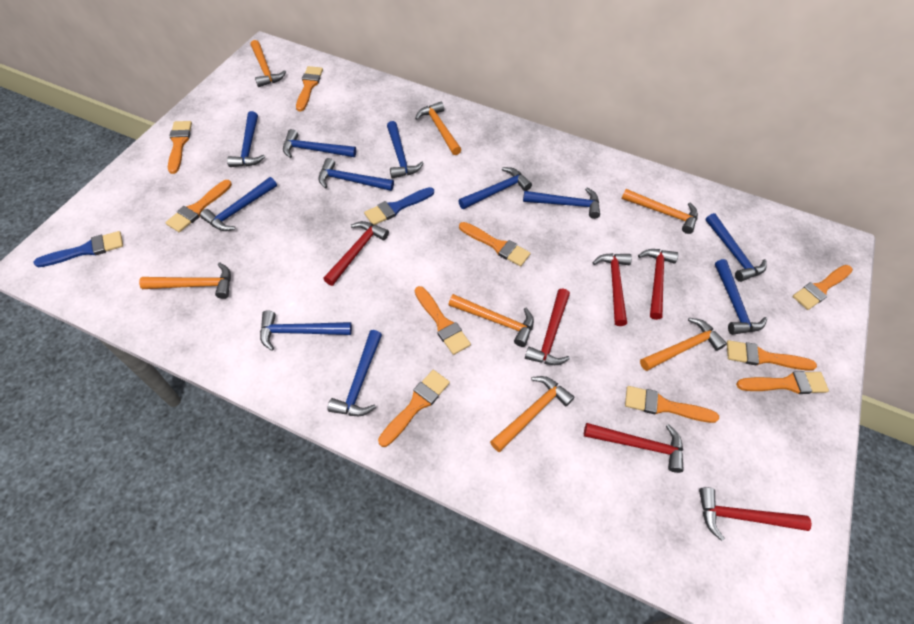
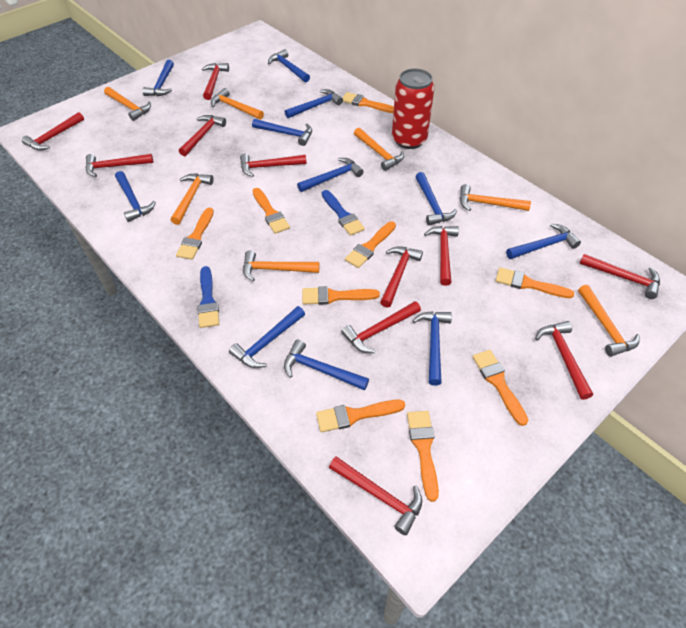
orange brush: [165,180,232,232] [168,121,192,174] [296,66,323,111] [378,370,450,447] [415,286,471,355] [459,222,531,266] [625,386,719,423] [727,340,817,371] [736,371,829,394] [792,265,853,310] = 10 -> [176,208,214,260] [252,188,290,234] [302,286,380,305] [316,400,405,432] [342,92,394,113] [345,221,396,268] [407,411,439,502] [472,350,528,426] [496,267,574,298] = 9
red can: none = 0 -> [392,68,434,149] = 1
red hammer: [323,221,389,286] [525,289,570,365] [584,423,684,473] [593,253,632,326] [638,249,678,320] [699,487,812,541] = 6 -> [22,112,84,151] [85,154,153,177] [179,115,226,156] [202,63,229,100] [240,154,307,177] [329,456,422,535] [341,301,421,353] [380,246,423,308] [424,226,459,286] [535,321,593,400] [579,254,660,299] = 11

